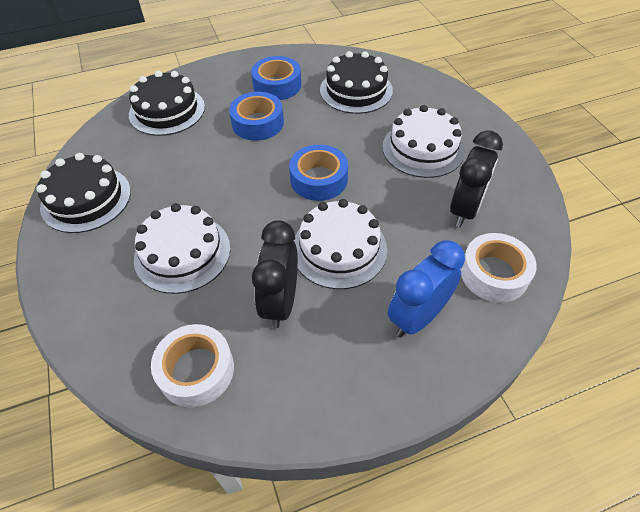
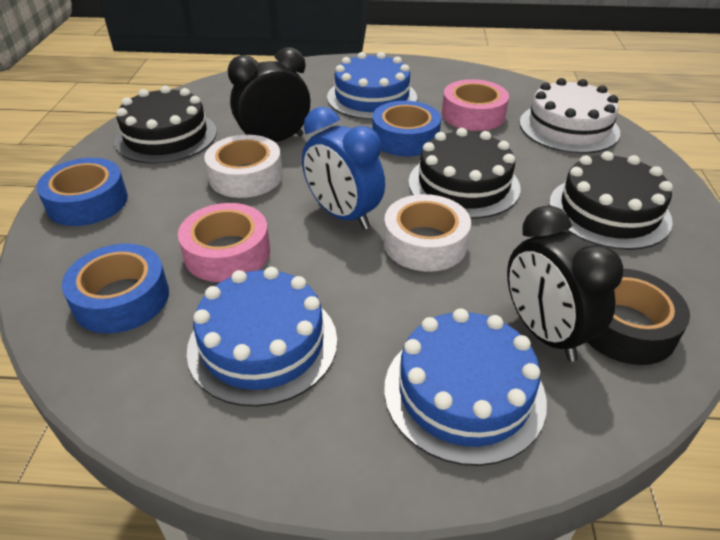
black tape: none = 0 -> [587,269,690,365] = 1
blue cake: none = 0 -> [187,267,337,407] [327,52,417,120] [384,308,547,466] = 3
pink tape: none = 0 -> [178,203,270,282] [442,79,509,131] = 2
white cake: [134,203,231,294] [294,199,387,289] [382,105,465,178] = 3 -> [520,78,620,154] = 1

